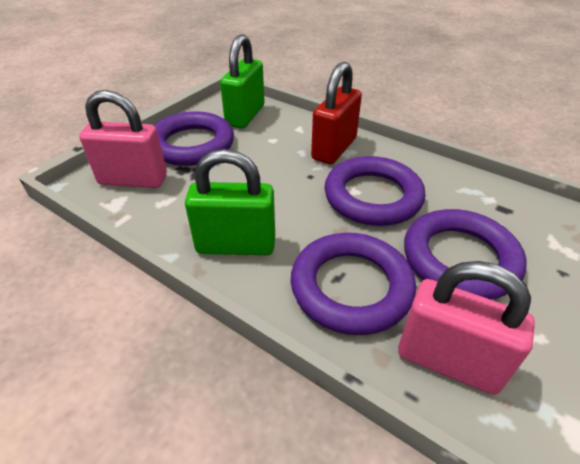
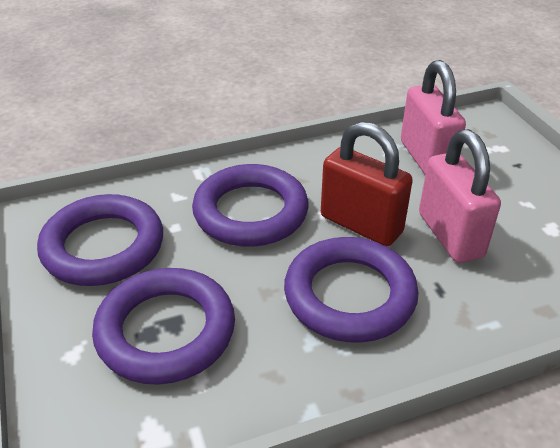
green padlock: [185,149,275,255] [220,34,264,129] = 2 -> none = 0

